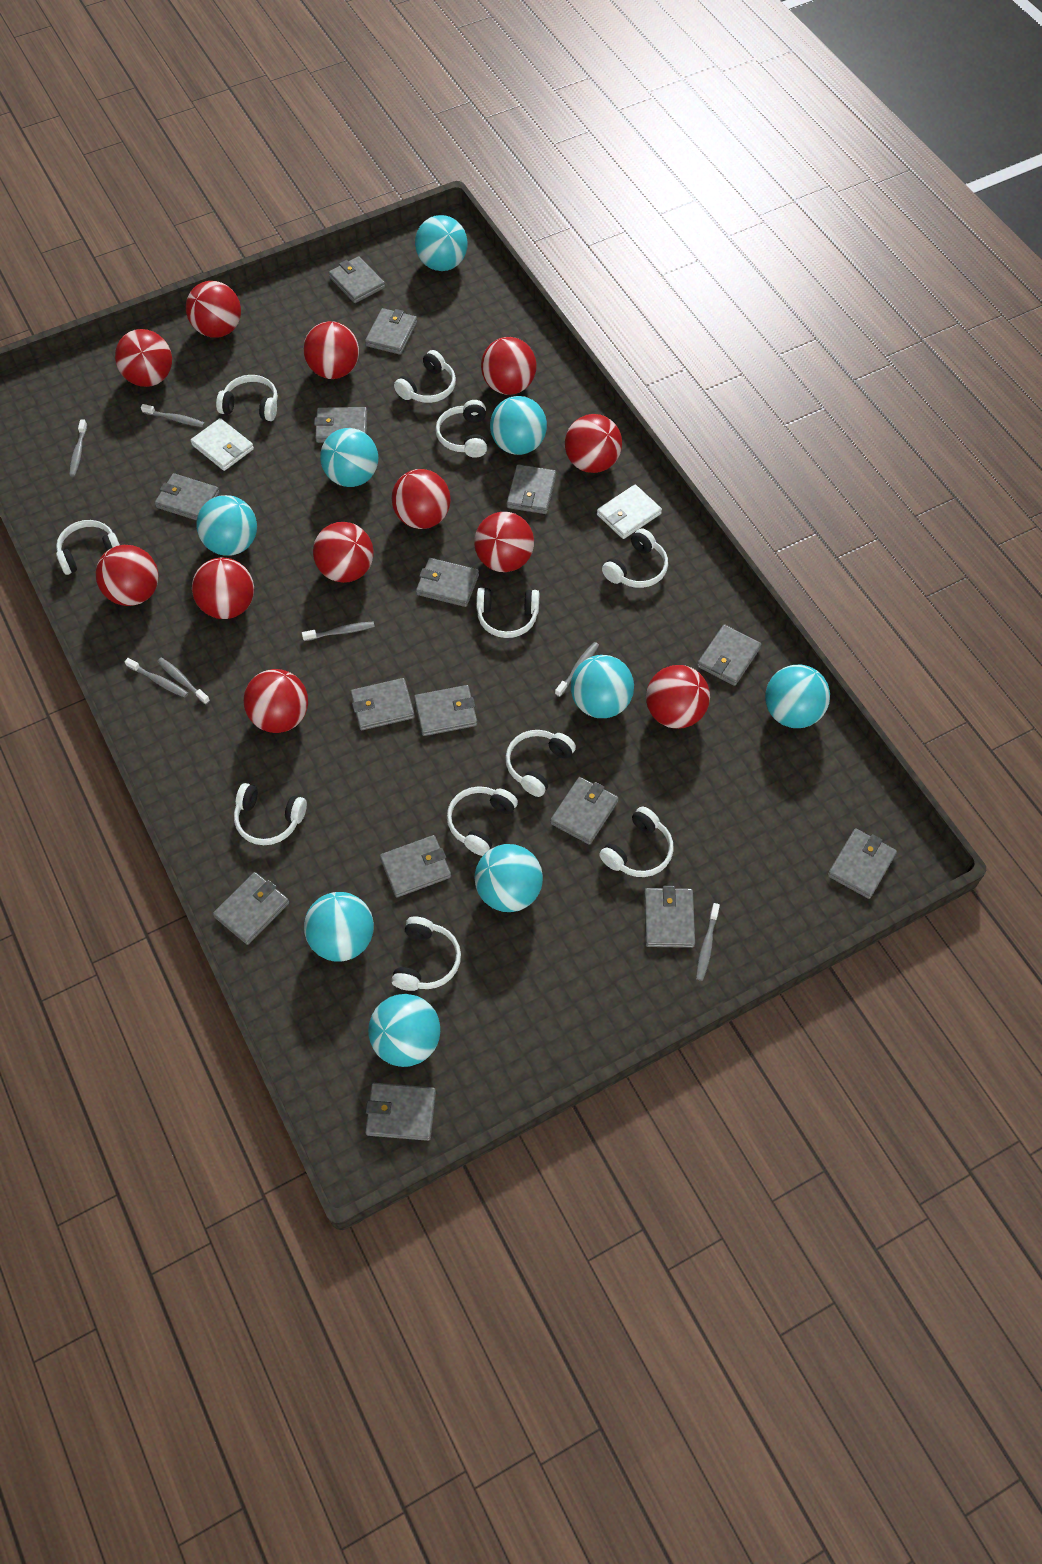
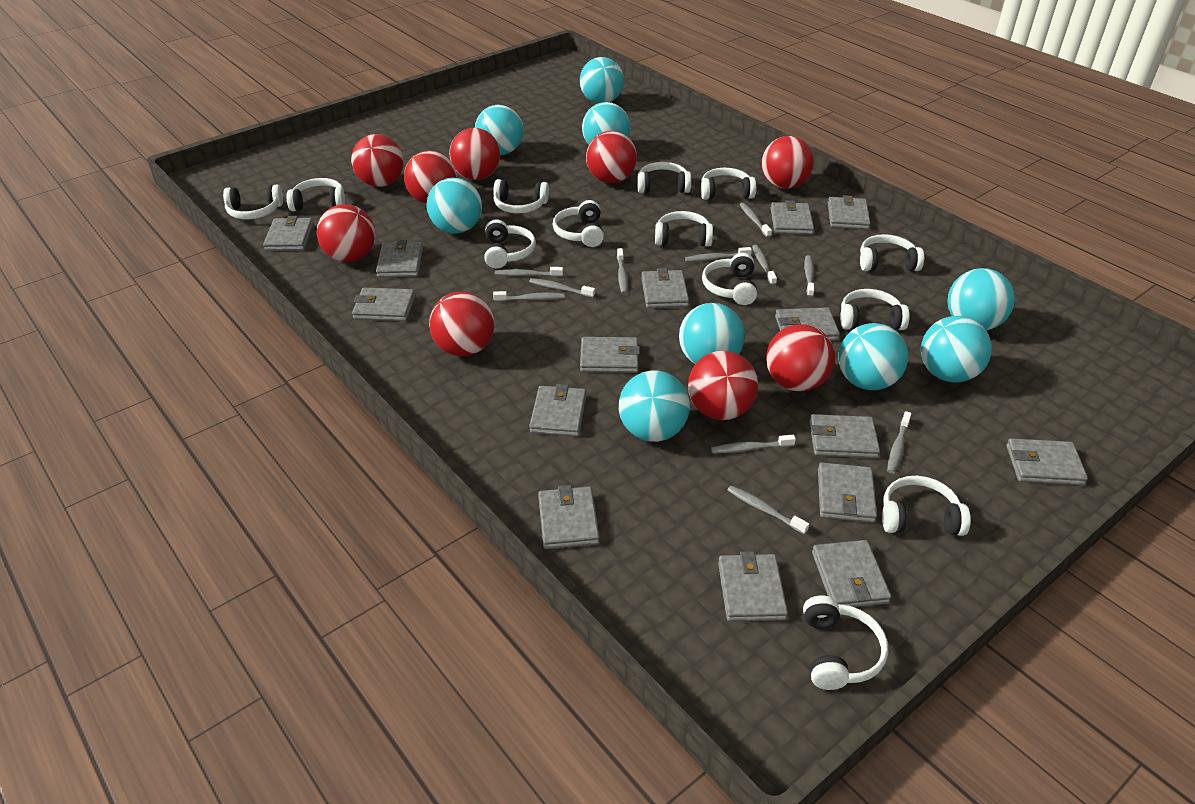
grey toothbrush: [69,420,87,477] [125,658,188,698] [141,404,205,427] [157,657,210,705] [302,621,375,641] [555,642,599,697] [696,903,720,981] = 7 -> [493,291,564,302] [495,267,563,277] [529,278,595,298] [617,248,628,294] [685,247,752,262] [711,435,796,453] [727,486,809,534] [740,203,772,238] [752,245,777,285] [804,255,814,297] [887,411,911,474] = 11
red ball: [96,545,158,606] [115,329,172,387] [186,281,241,338] [192,558,254,619] [244,669,308,733] [303,321,359,379] [313,522,374,583] [392,469,451,529] [474,512,534,572] [481,337,537,395] [565,414,622,473] [646,665,710,729] = 12 -> [317,204,376,262] [351,134,404,187] [404,150,457,204] [429,292,494,356] [449,128,500,180] [586,131,637,183] [688,351,758,420] [761,136,814,189] [766,324,835,392] = 9
white headphones: [56,520,120,575] [216,375,278,421] [234,783,307,845] [391,916,461,991] [394,350,456,403] [435,400,487,458] [447,786,518,856] [476,588,539,638] [505,730,576,797] [599,807,673,877] [602,529,668,588] = 11 -> [223,185,283,219] [287,178,345,211] [484,219,536,268] [493,179,549,213] [553,200,604,247] [637,162,691,193] [655,211,713,247] [701,168,756,200] [702,253,757,305] [803,595,888,690] [840,289,910,330] [860,234,924,271] [882,476,971,536] = 13
white wallet: [191,418,254,471] [597,485,662,539] = 2 -> none = 0

